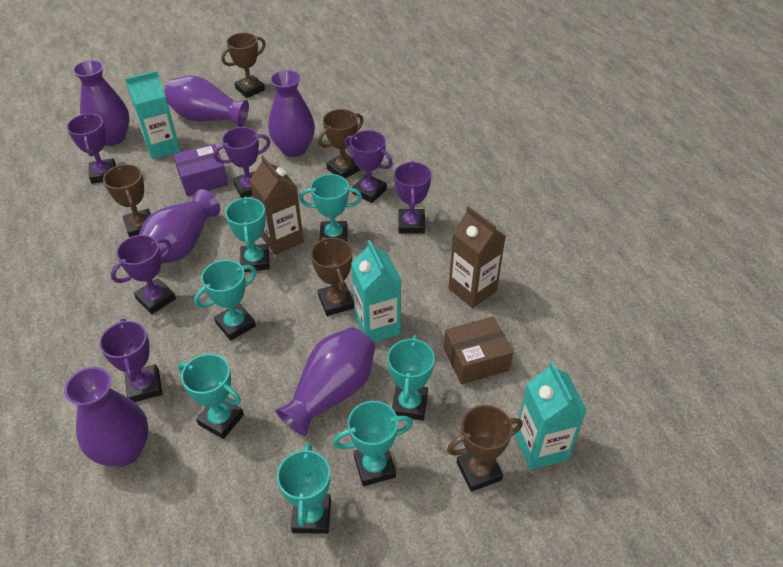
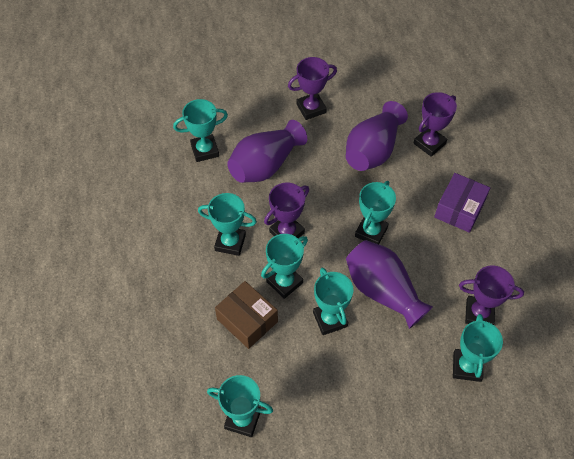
brown carton: [250,156,304,255] [449,206,505,308] = 2 -> none = 0
brown trophy: [103,164,151,237] [221,33,266,98] [311,237,354,316] [318,109,364,179] [447,405,523,492] = 5 -> none = 0
purple trophy: [67,114,116,184] [99,319,162,402] [111,235,176,314] [214,127,270,198] [344,130,393,203] [394,161,432,234] = 6 -> [264,183,309,238] [288,57,337,120] [413,92,457,157] [459,265,524,325] = 4
purple vase: [64,367,149,467] [72,60,129,146] [139,189,220,264] [164,75,249,127] [268,70,315,157] [275,327,375,436] = 6 -> [227,120,307,183] [346,101,408,171] [346,240,433,329] = 3
turquoise carton: [126,71,180,159] [351,240,401,343] [515,361,587,470] = 3 -> none = 0

